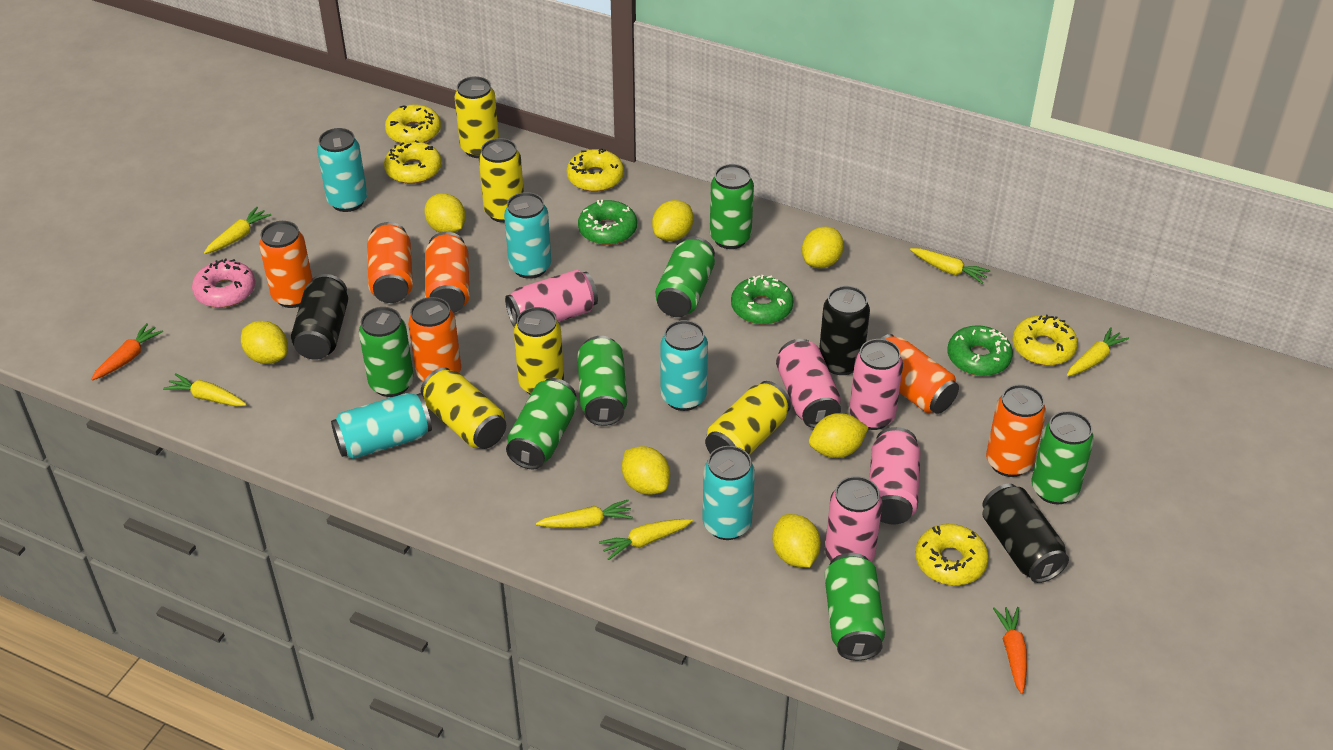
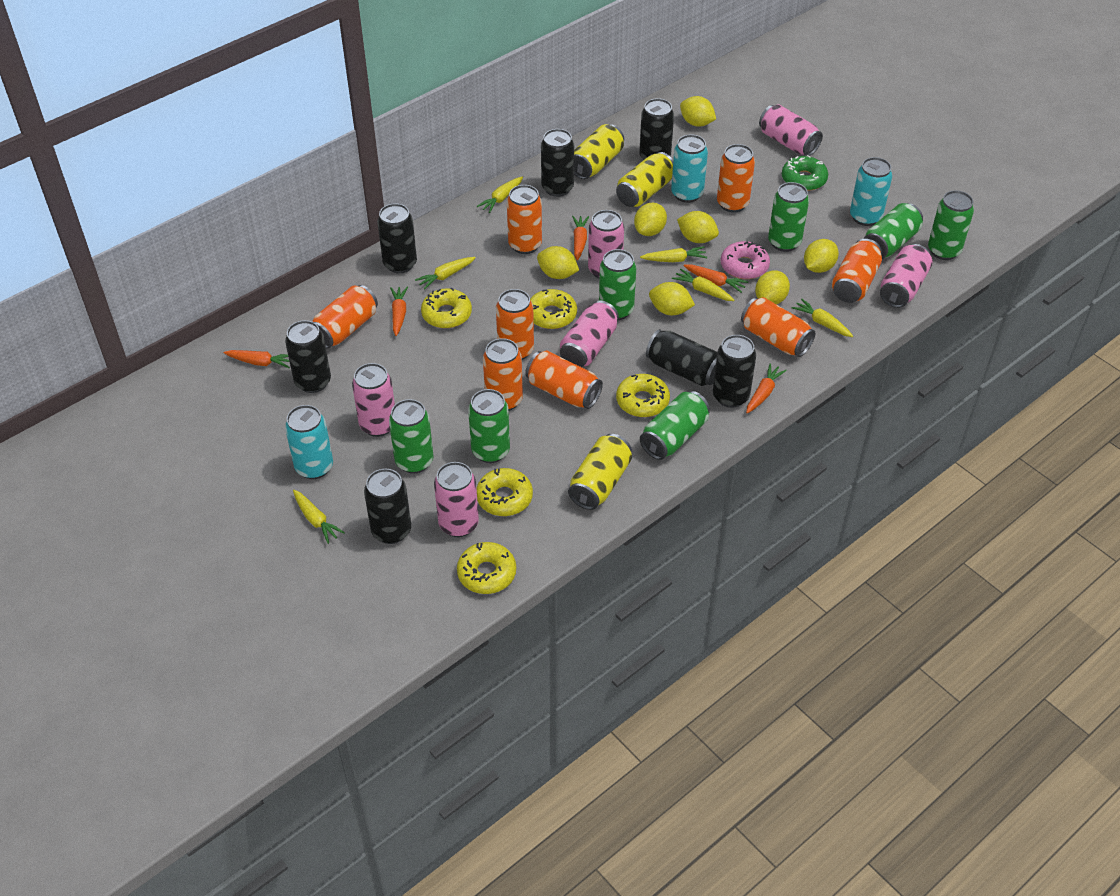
black can: [291,274,348,360] [819,286,870,375] [982,484,1069,583] = 3 -> [285,320,331,393] [364,469,411,544] [377,203,417,273] [541,129,574,197] [639,98,674,160] [646,329,717,386] [713,335,756,408] = 7
green donut: [578,200,637,245] [731,275,794,325] [948,325,1013,376] = 3 -> [782,155,828,191] = 1
orange can: [259,221,313,308] [367,222,413,303] [408,297,461,381] [425,232,469,313] [880,334,959,414] [986,384,1046,477] = 6 -> [312,285,378,349] [483,338,523,411] [496,289,534,360] [507,185,542,254] [525,351,603,409] [717,144,755,213] [741,297,815,357] [832,239,882,303] = 8
orange carrot: [91,323,163,380] [993,607,1027,694] = 2 -> [224,350,290,368] [390,287,408,336] [572,216,589,260] [683,264,748,293] [746,363,787,414] = 5
pink can: [505,270,598,327] [776,339,841,428] [825,476,883,562] [849,339,903,430] [869,427,921,524] = 5 -> [352,363,395,437] [434,462,479,537] [560,300,619,367] [588,210,624,279] [759,105,823,156] [880,244,932,308] = 6
turquoise can: [317,128,367,212] [331,393,432,459] [504,192,551,279] [660,320,708,411] [702,446,755,540] = 5 -> [285,405,333,479] [671,134,708,203] [850,157,892,226] = 3
yellow can: [421,367,506,449] [455,76,499,158] [479,138,524,223] [514,307,564,395] [705,381,791,455] = 5 -> [568,434,632,510] [574,124,624,179] [616,152,673,207] = 3

